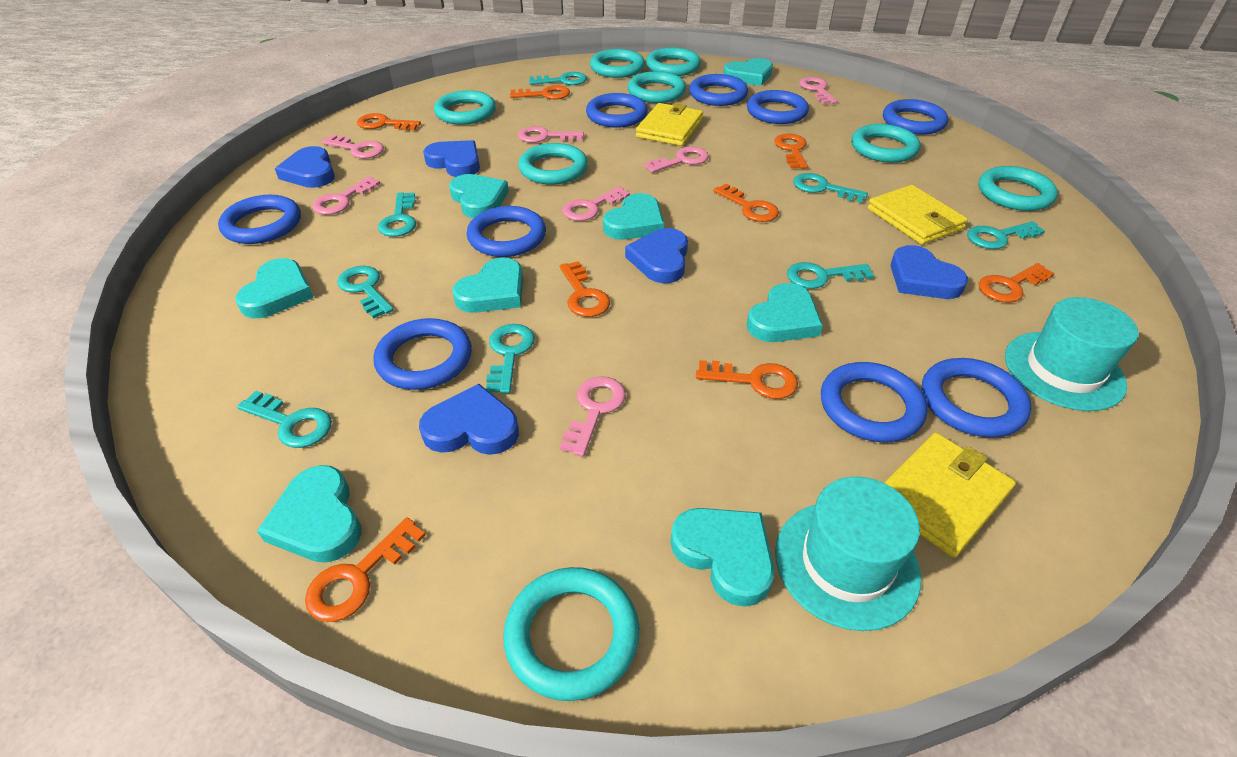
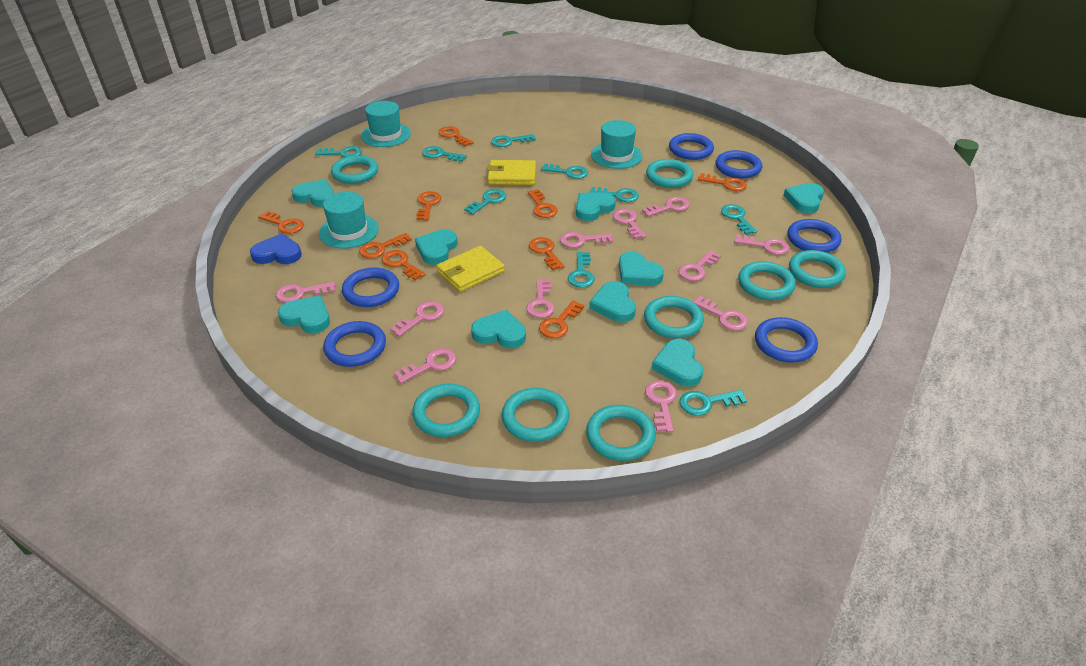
blue heart: [275,146,335,188] [419,384,519,455] [423,140,480,177] [625,228,688,283] [891,245,968,299] = 5 -> [250,234,302,264] = 1
blue ring: [218,195,301,244] [373,318,472,390] [467,206,546,257] [586,93,648,128] [689,74,748,106] [747,90,809,124] [821,362,927,442] [883,99,948,135] [922,358,1031,438] = 9 -> [323,321,386,367] [342,267,399,307] [669,133,714,160] [716,150,762,178] [755,317,818,363] [787,219,842,253] = 6
orange key: [305,517,426,622] [357,113,421,130] [510,85,570,100] [560,261,610,317] [696,360,798,399] [713,184,779,222] [774,133,808,169] [979,263,1054,303] = 8 -> [258,211,304,234] [359,233,412,259] [382,250,426,280] [417,191,441,221] [439,126,474,147] [528,189,558,218] [529,237,565,270] [539,300,584,338] [698,173,747,191] = 9
pink key: [312,176,381,215] [322,135,384,158] [518,126,584,143] [560,376,626,457] [562,186,630,221] [644,146,709,173] [799,77,837,104] = 7 -> [276,282,335,303] [390,301,444,337] [394,348,456,383] [526,279,555,318] [560,232,613,248] [613,209,646,239] [642,197,690,217] [645,380,677,432] [678,250,721,281] [693,296,748,330] [734,234,790,255] = 11
turquoise hat: [775,476,921,631] [1005,297,1139,411] = 2 -> [319,192,379,248] [361,101,411,147] [591,120,643,169] = 3
turquoise heart: [235,258,314,318] [257,465,361,563] [449,174,509,218] [452,257,523,313] [603,193,664,240] [670,508,774,607] [723,58,773,86] [747,283,823,342] = 8 -> [278,296,330,333] [292,179,334,207] [415,229,458,265] [471,310,526,348] [576,193,616,221] [589,281,636,322] [619,251,664,286] [651,339,703,387] [783,183,824,213] = 9
turquoise key: [237,391,332,448] [337,266,394,319] [378,192,416,237] [486,324,535,394] [529,72,587,85] [787,262,874,289] [793,173,868,203] [967,221,1045,249] = 8 -> [315,146,362,157] [422,146,467,162] [464,189,506,215] [491,134,536,147] [541,163,588,179] [568,252,595,288] [589,187,639,202] [680,390,747,416] [721,204,757,235] = 9
yellow wallet: [636,103,703,146] [868,185,968,245] [884,433,1016,558] = 3 -> [436,246,505,292] [487,160,536,185] = 2

